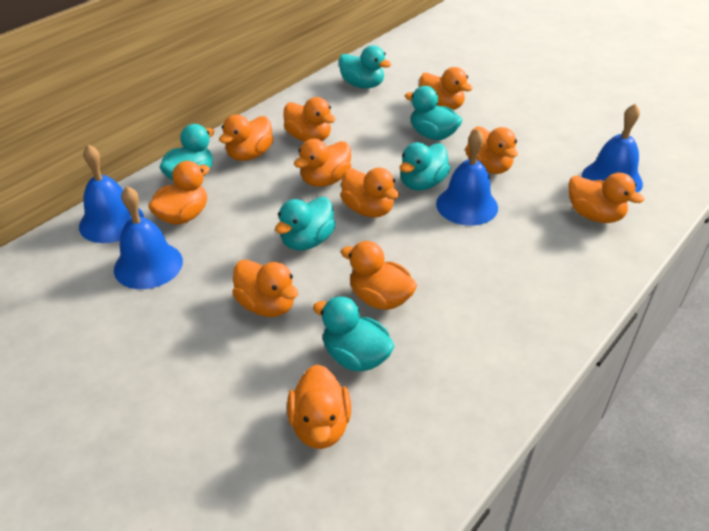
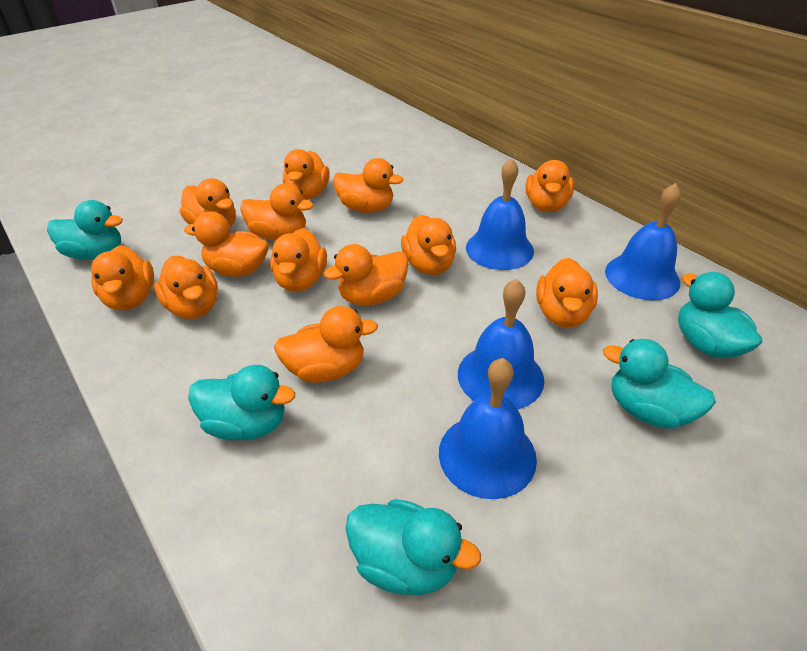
orange duck: [148,161,210,225] [219,114,273,161] [232,259,298,317] [283,97,336,142] [287,364,351,449] [294,139,351,187] [340,168,399,218] [341,241,417,310] [419,67,473,110] [465,126,518,174] [568,172,644,223] = 11 -> [91,245,154,311] [154,256,218,319] [180,178,236,227] [184,212,269,277] [240,183,314,241] [270,228,327,292] [274,306,378,383] [283,149,330,200] [324,244,409,306] [333,158,403,213] [401,215,456,275] [526,160,574,212] [536,258,598,327] = 13
turquoise duck: [160,124,214,180] [275,197,336,250] [313,296,394,371] [339,45,391,89] [400,142,450,191] [405,86,463,140] = 6 -> [47,200,123,260] [188,365,295,440] [345,499,481,595] [603,339,716,429] [678,272,762,358] = 5

